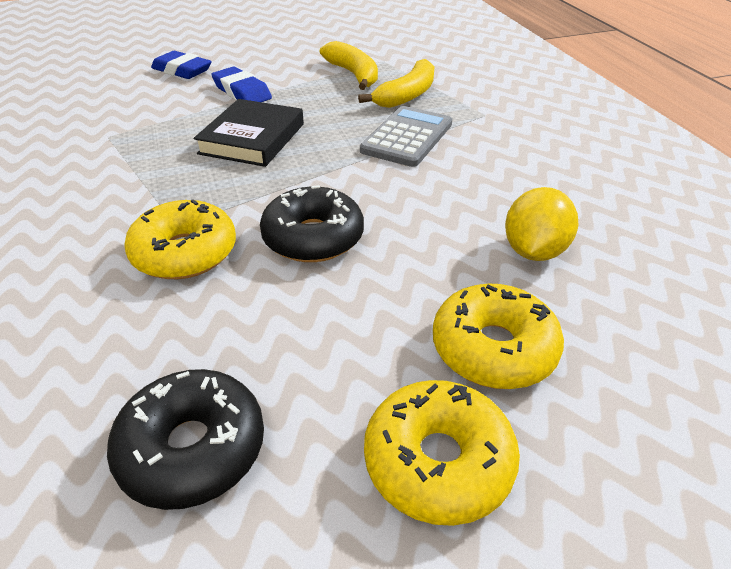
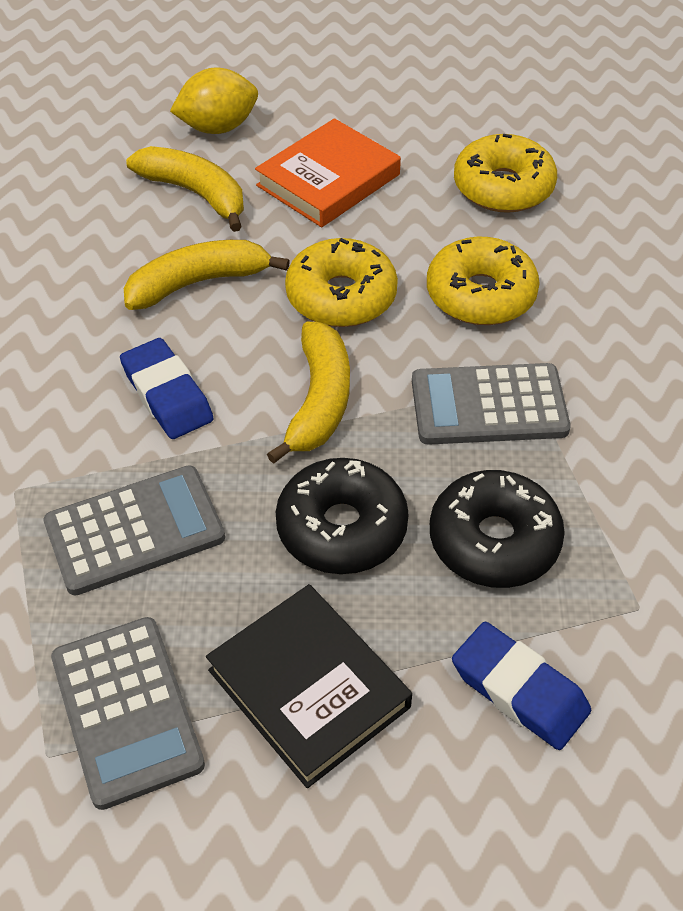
grey calculator: [360,106,452,167] = 1 -> [43,465,225,596] [51,617,205,810] [412,363,571,445] = 3
orange book: none = 0 -> [255,118,401,227] = 1
yellow banana: [320,41,378,90] [358,59,435,108] = 2 -> [124,240,290,310] [126,146,244,232] [267,322,350,464] = 3

